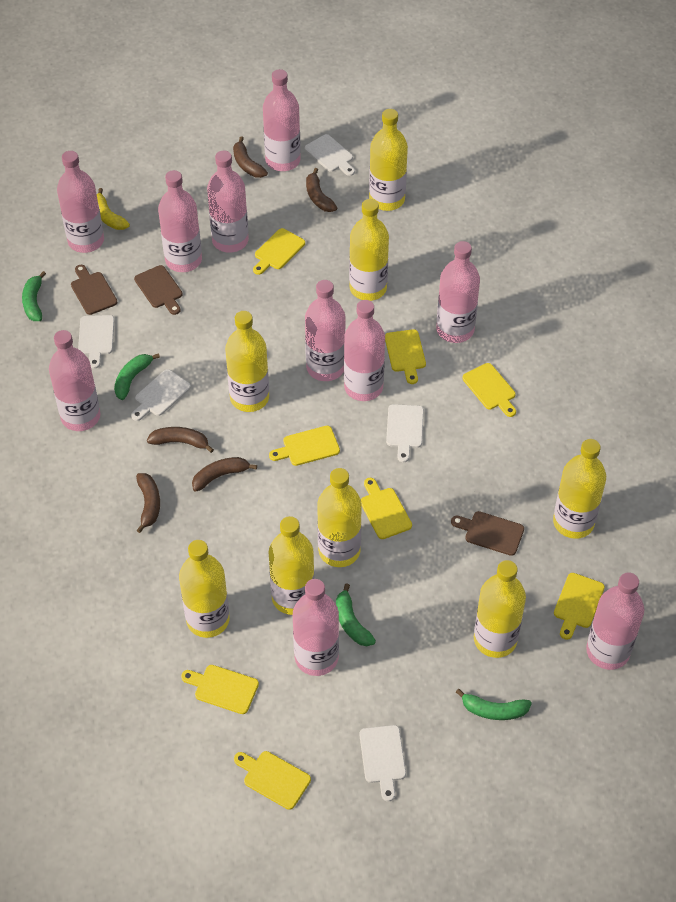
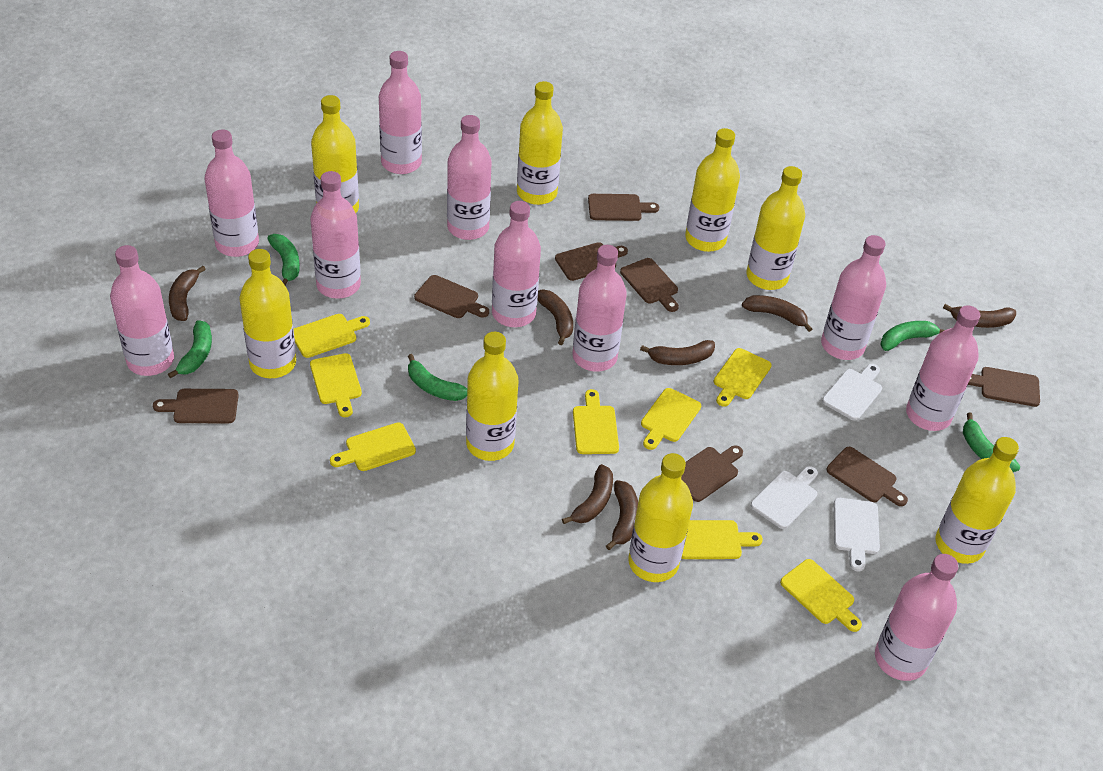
brown banana: [136,473,160,533] [147,427,214,453] [192,457,257,492] [233,136,268,178] [306,168,337,212] = 5 -> [169,266,206,321] [538,289,573,345] [562,464,613,524] [606,480,638,550] [640,340,715,365] [742,295,812,332] [943,304,1016,328] = 7
brown cutting board: [71,265,117,315] [134,265,183,315] [451,511,524,556] = 3 -> [153,389,239,423] [414,275,489,318] [555,242,628,281] [588,194,659,221] [620,258,679,312] [681,445,743,502] [827,447,908,506] [968,367,1040,407] = 8
green banana: [22,271,46,321] [114,353,160,400] [336,583,376,646] [456,689,532,720] = 4 -> [168,320,212,379] [267,234,300,285] [408,354,467,401] [880,321,944,351] [963,412,1020,472] = 5
white cutting board: [78,315,115,369] [131,369,191,421] [305,134,355,176] [359,725,406,801] [386,404,424,462] = 5 -> [751,466,818,529] [822,364,882,421] [834,498,880,571] = 3
yellow banana: [97,188,130,230] = 1 -> none = 0

